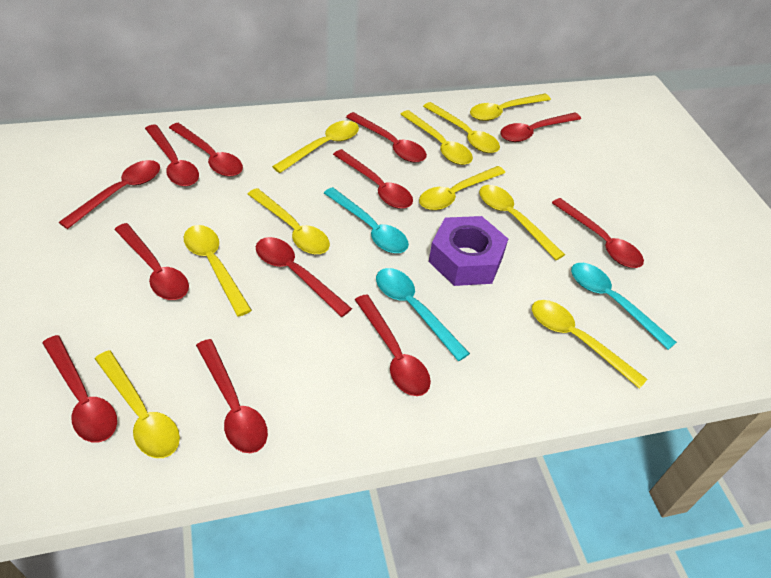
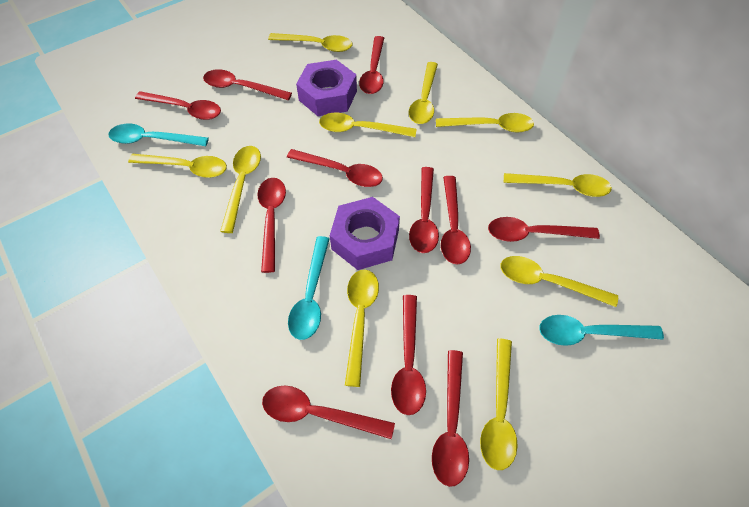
purple nut: [429,216,508,286] = 1 -> [296,60,357,116] [330,197,400,270] = 2
red spoon: [42,335,117,442] [59,160,160,229] [114,223,189,300] [145,124,199,187] [169,123,243,177] [196,339,268,453] [256,237,352,317] [333,149,413,209] [346,112,427,162] [355,294,431,396] [500,112,581,142] [552,198,644,268] = 12 -> [135,91,221,120] [203,69,292,100] [257,178,286,273] [262,385,395,439] [287,149,383,187] [359,36,384,94] [391,295,426,415] [409,167,439,253] [432,350,469,487] [441,176,471,265] [488,217,600,242] = 11

